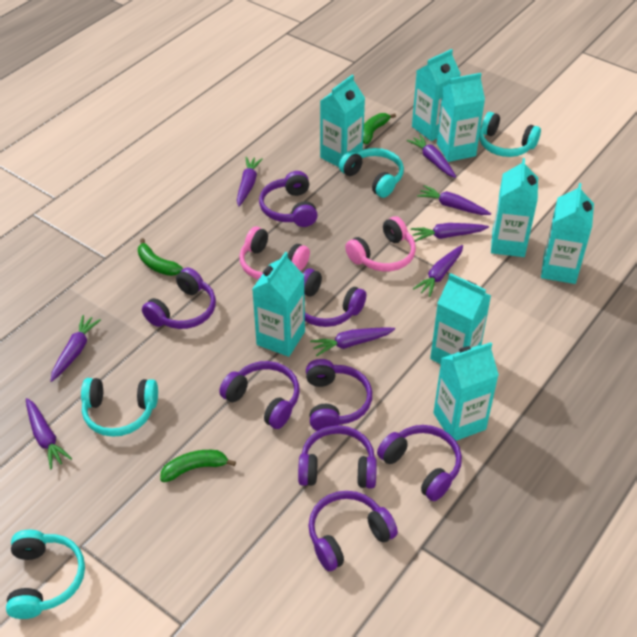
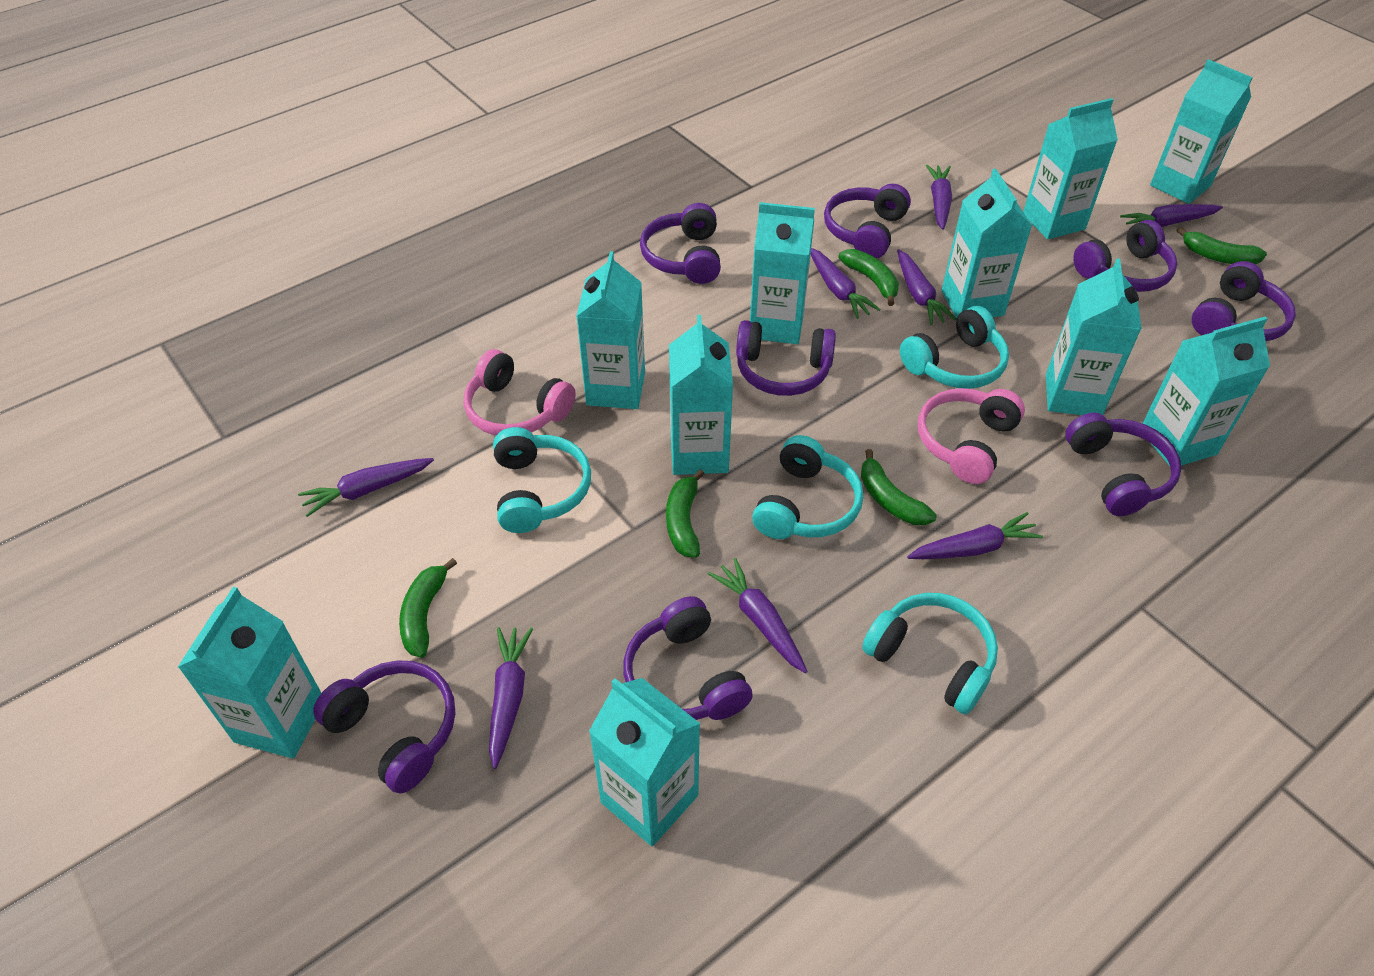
green banana: [138,238,183,276] [160,450,236,482] [363,113,396,144] = 3 -> [399,558,457,658] [666,469,704,558] [838,249,899,306] [861,449,937,525] [1176,227,1267,264] = 5
turquoise carton: [252,252,305,357] [320,75,365,167] [412,49,461,141] [430,273,491,364] [433,342,499,441] [437,73,485,162] [491,158,538,257] [541,183,594,284] = 8 -> [178,587,321,759] [576,251,645,409] [589,678,701,847] [669,315,733,475] [750,202,815,344] [941,169,1032,319] [1023,98,1118,240] [1046,258,1142,415] [1142,317,1270,466] [1150,59,1253,204] = 10

